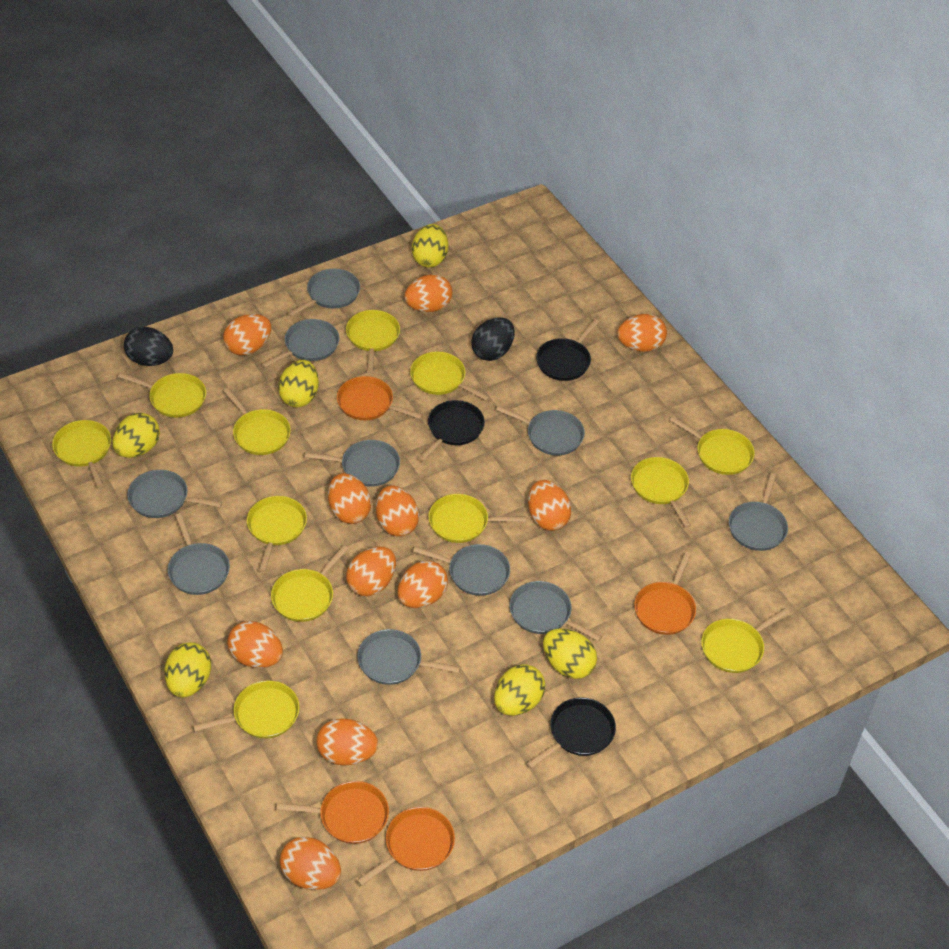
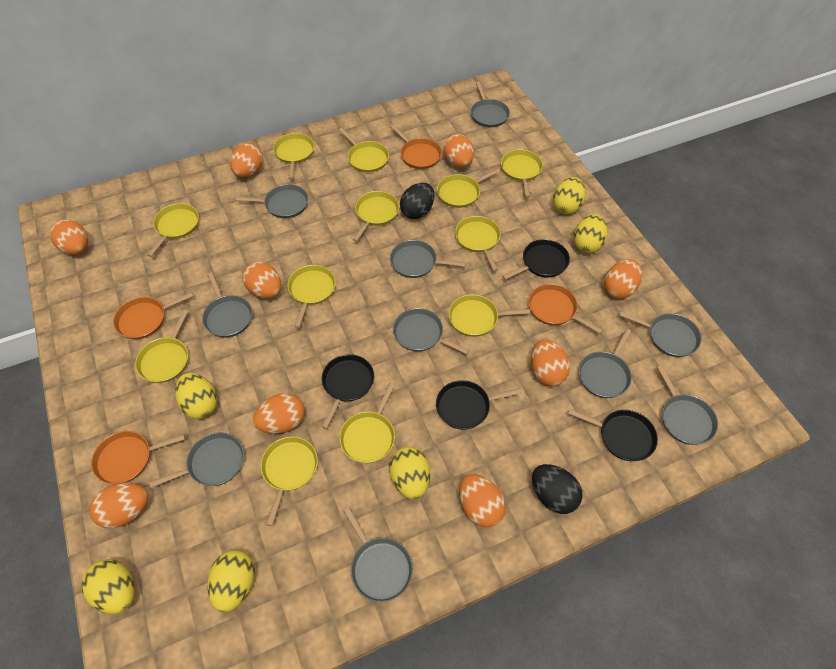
black pan: [418,400,485,462] [527,697,616,769] [536,319,599,381] = 3 -> [321,354,374,429] [436,380,523,430] [502,239,570,280] [568,409,658,461] = 4
orange egg: [223,314,271,355] [227,621,283,668] [280,837,341,890] [316,718,378,766] [328,473,371,524] [346,547,396,596] [376,485,419,537] [398,561,448,608] [404,274,452,312] [528,480,572,531] [617,314,667,352] = 11 -> [50,219,88,255] [90,483,148,529] [230,143,263,177] [242,262,281,298] [253,393,305,434] [443,134,474,168] [459,474,506,527] [531,339,570,386] [604,259,642,299] = 9

